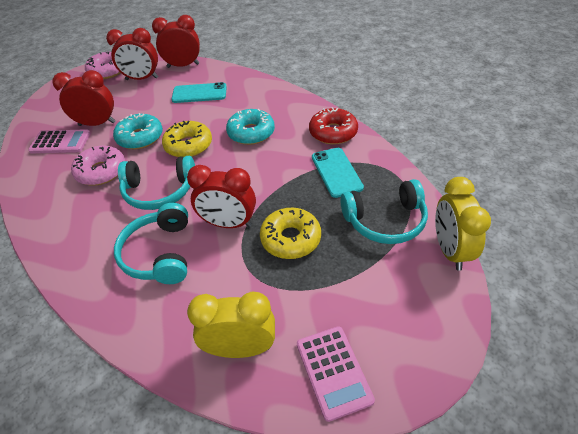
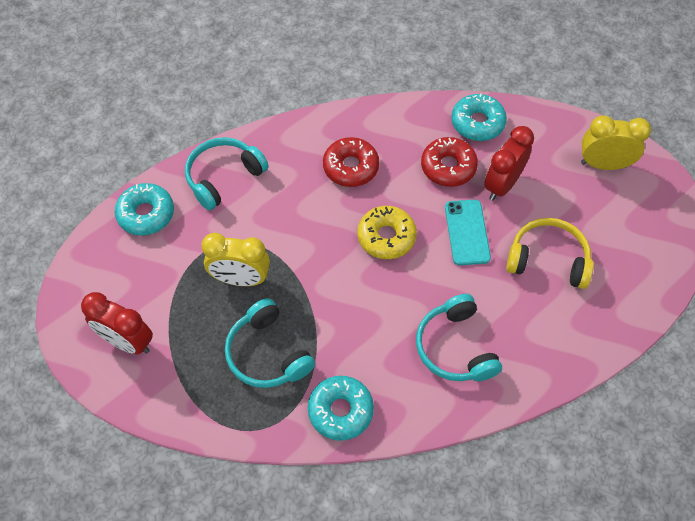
pink calculator: [28,129,91,153] [297,326,375,422] = 2 -> none = 0
pink donut: [71,146,125,185] [85,52,120,79] = 2 -> none = 0
red clock: [52,70,115,126] [106,28,158,80] [152,15,200,68] [187,165,256,228] = 4 -> [81,292,153,354] [484,126,534,201] = 2
red donut: [309,107,358,145] = 1 -> [323,137,379,187] [421,137,478,187] = 2
turquoise donut: [113,113,163,149] [226,109,275,145] = 2 -> [115,183,174,236] [308,376,374,441] [451,93,507,141] = 3
turquoise phone: [172,82,227,103] [312,148,364,198] = 2 -> [445,200,491,265] = 1
yellow donut: [162,121,212,157] [260,208,321,259] = 2 -> [357,206,417,259] = 1
yellow headphones: none = 0 -> [506,218,594,289] = 1

